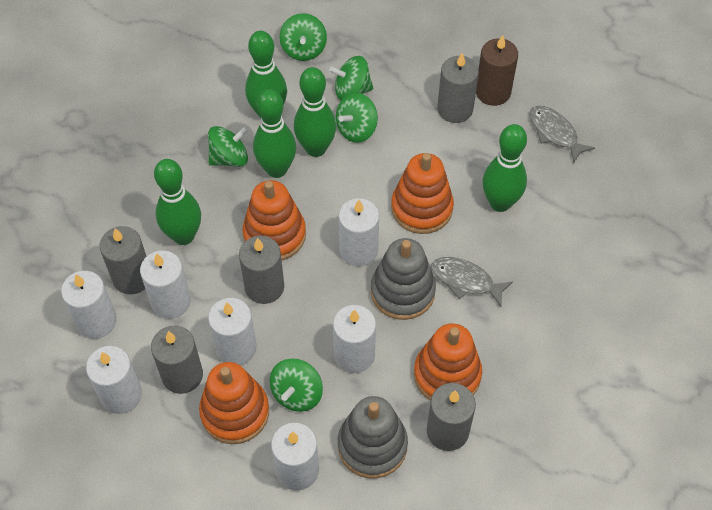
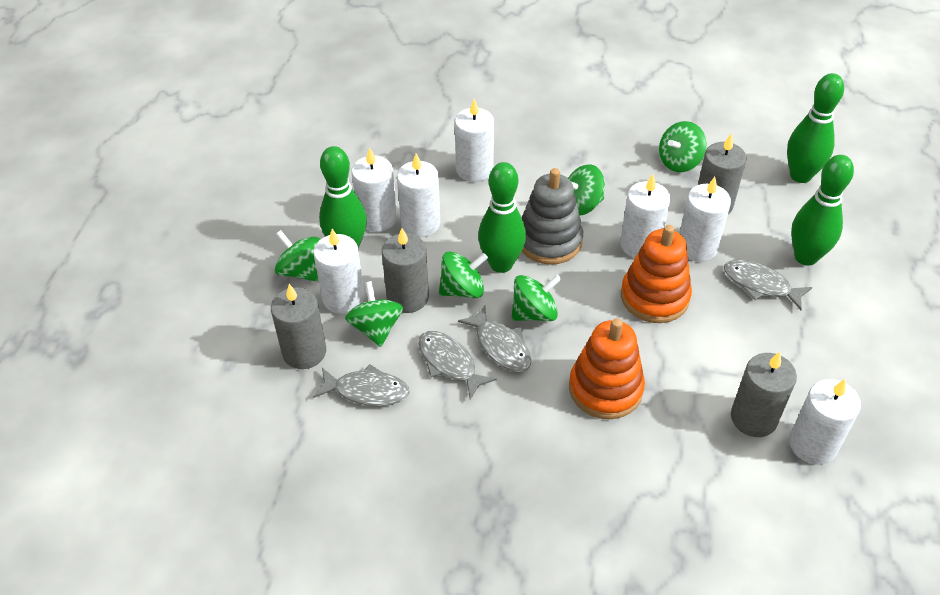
brown candle: [476,35,518,106] = 1 -> none = 0
green bowling pin: [154,159,201,245] [245,31,287,118] [253,89,296,178] [294,67,336,157] [482,124,527,212] = 5 -> [319,146,367,249] [478,162,526,273] [787,73,844,183] [791,155,854,266] = 4
green spinning top: [208,126,249,167] [270,359,323,412] [280,13,327,61] [329,56,373,100] [336,93,378,143] = 5 -> [275,230,320,282] [345,281,403,347] [439,251,488,298] [511,275,561,321] [568,164,605,215] [659,121,707,172] = 6
grey candle: [100,226,147,294] [151,325,203,394] [239,236,284,304] [427,383,476,451] [437,53,479,123] = 5 -> [271,284,326,369] [382,228,429,313] [698,133,747,214] [731,352,797,437] = 4
grey fish: [431,257,513,307] [530,106,595,163] = 2 -> [313,364,410,406] [418,331,497,399] [458,306,532,372] [724,260,813,310] = 4
grey stacking toy: [338,396,408,479] [371,238,436,320] = 2 -> [522,168,583,265] = 1
orange stacking toy: [199,362,269,444] [242,180,306,260] [391,153,454,234] [414,323,482,401] = 4 -> [569,318,645,419] [621,225,692,323] = 2

